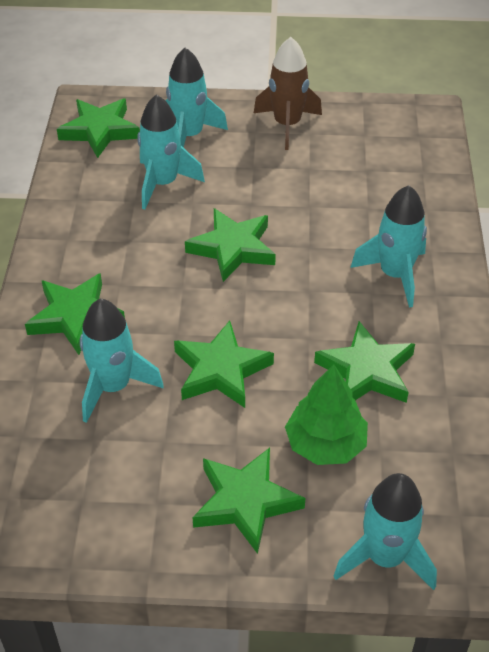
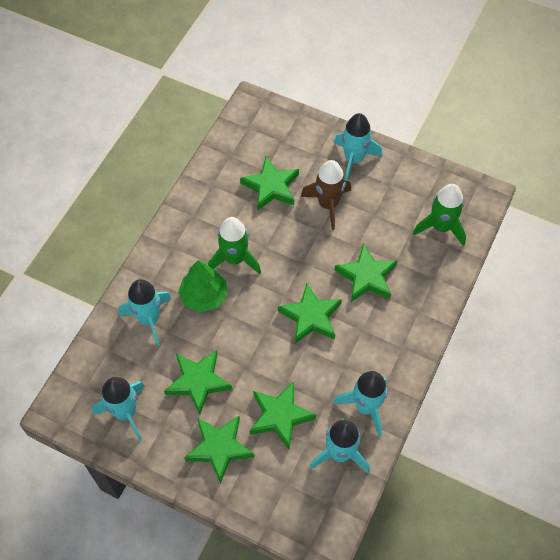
green rocket: none = 0 -> [208,217,261,274] [413,184,466,246] = 2

